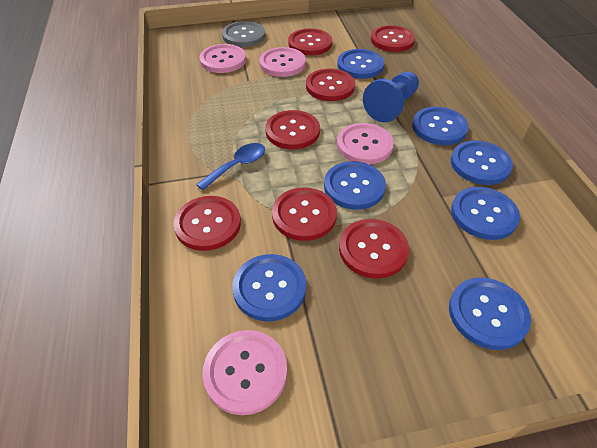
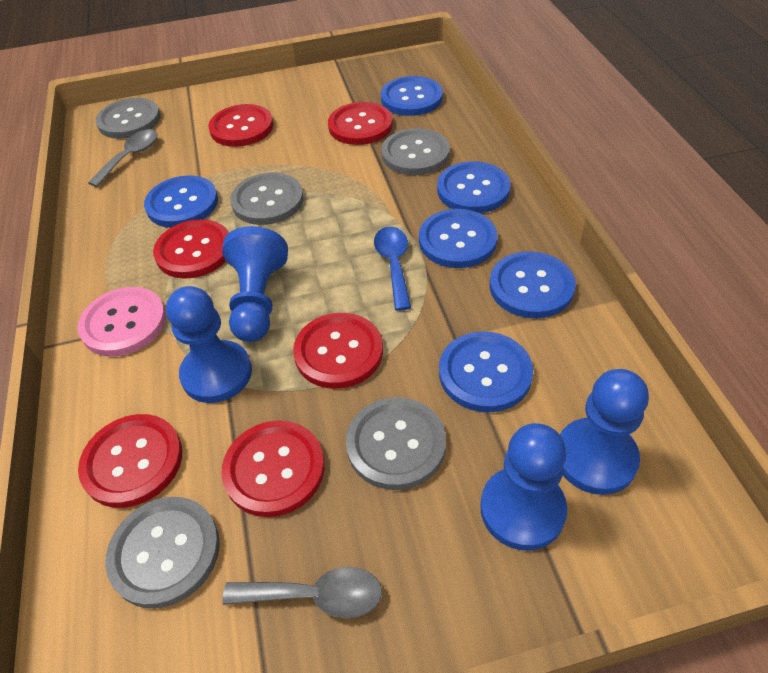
blue button: [232,254,306,321] [324,161,386,210] [337,49,385,79] [412,107,469,145] [449,277,531,350] [451,140,513,185] [451,187,520,240] = 7 -> [144,175,218,228] [381,76,443,116] [419,209,497,268] [437,161,511,213] [439,332,533,412] [490,251,576,318] = 6
blue pawn: [363,72,419,122] = 1 -> [166,286,252,403] [222,226,288,342] [480,423,567,551] [560,369,649,495] = 4
grey button: [222,21,265,47] = 1 -> [95,98,160,139] [105,497,220,608] [230,172,304,225] [346,397,446,490] [381,128,450,175] = 5
grey spoon: none = 0 -> [88,129,158,187] [222,567,382,618] = 2
pink button: [200,44,246,73] [203,330,287,415] [260,47,306,77] [337,123,394,164] = 4 -> [78,287,166,357] = 1
red button: [173,196,241,251] [265,110,320,149] [272,187,337,241] [288,28,332,56] [306,68,355,101] [339,219,409,279] [371,25,415,52] = 7 -> [78,414,182,508] [153,219,229,279] [208,104,273,147] [221,420,325,517] [293,313,383,389] [328,102,393,145] = 6

